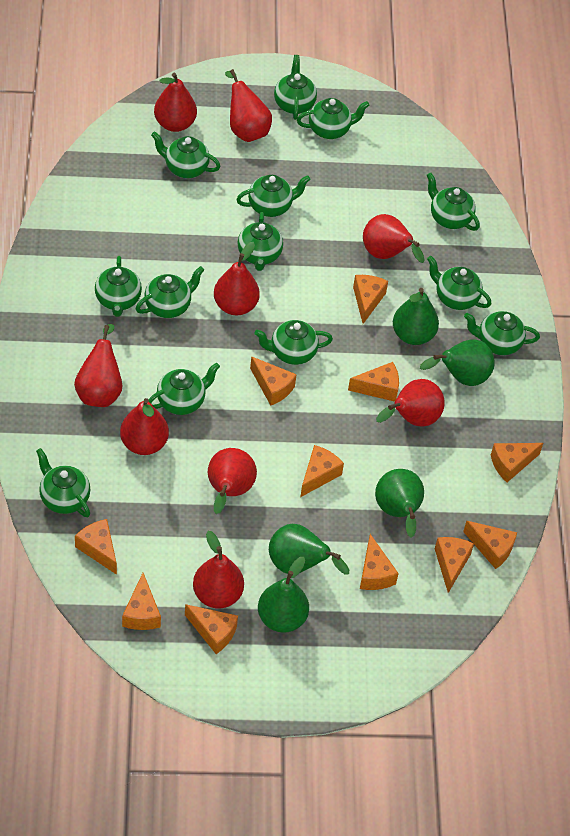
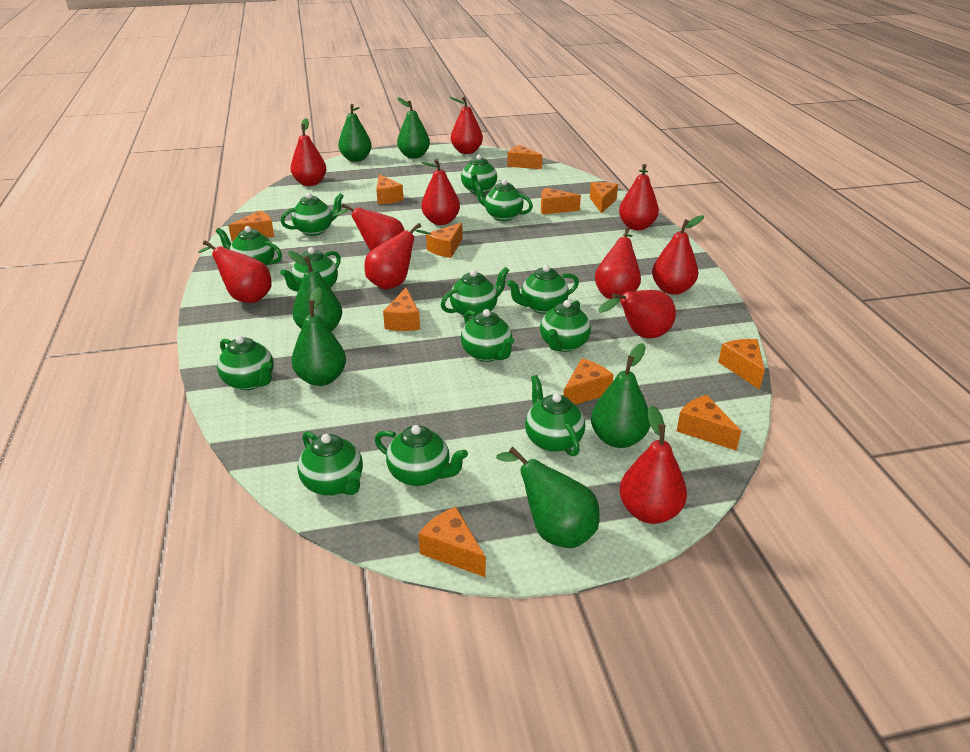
green pear: [258,557,309,633] [269,524,349,575] [375,469,424,538] [393,288,439,345] [420,339,495,386] = 5 -> [288,251,342,332] [291,287,346,386] [338,104,372,162] [397,97,430,159] [496,447,600,548] [591,343,650,448] = 6
red pear: [74,324,122,407] [120,398,169,455] [154,73,197,132] [193,531,244,608] [208,448,257,514] [214,242,260,315] [225,69,272,142] [363,214,424,263] [376,379,445,426] = 9 -> [198,240,272,303] [291,118,326,186] [333,203,405,251] [364,223,431,290] [421,159,460,225] [450,97,483,154] [595,227,641,299] [599,290,676,338] [619,164,659,230] [619,405,687,524] [652,215,704,295] = 11

